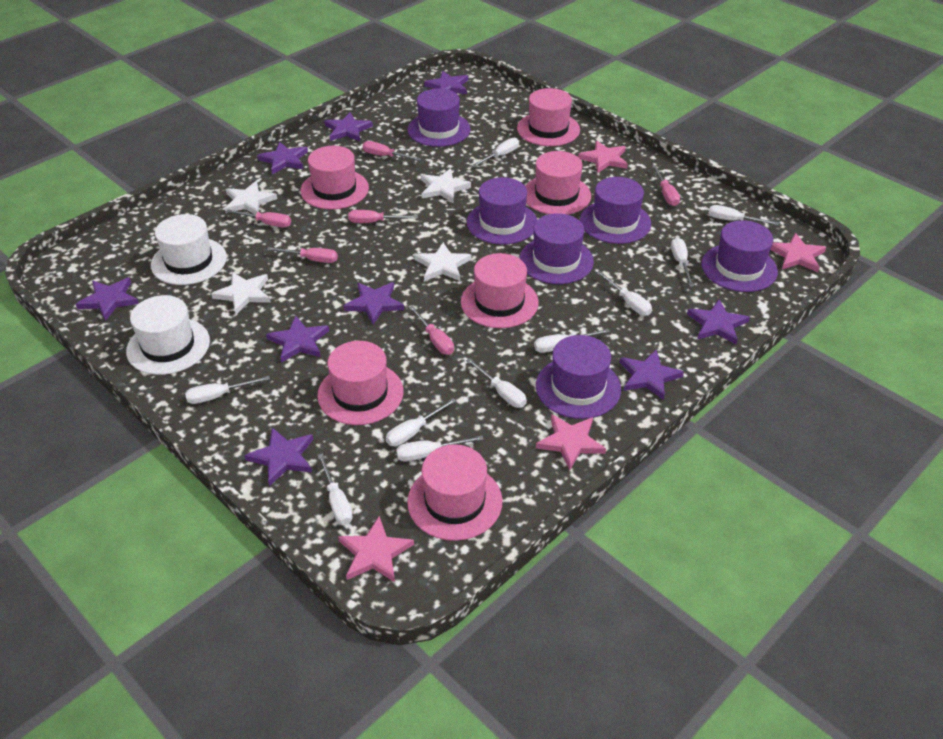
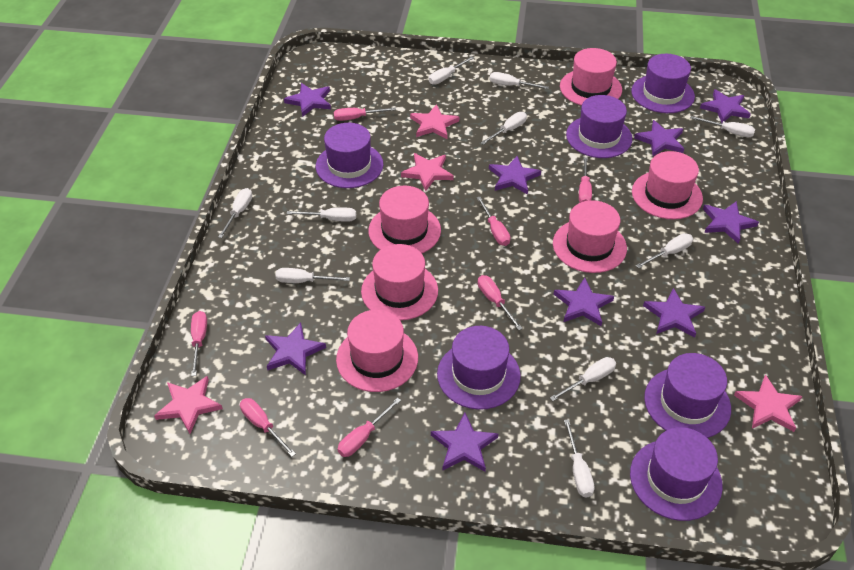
pink screwdriver: [226,209,291,228] [267,247,338,263] [348,210,418,223] [363,141,421,161] [409,305,454,355] [652,165,680,206] = 6 -> [191,311,207,376] [240,398,296,457] [334,107,396,121] [338,397,401,457] [477,197,510,246] [478,275,523,330] [579,157,592,203] = 7
white hat: [126,295,210,375] [151,214,227,285] = 2 -> none = 0
white star: [211,272,271,314] [225,181,277,215] [414,242,471,281] [421,168,471,203] = 4 -> none = 0

